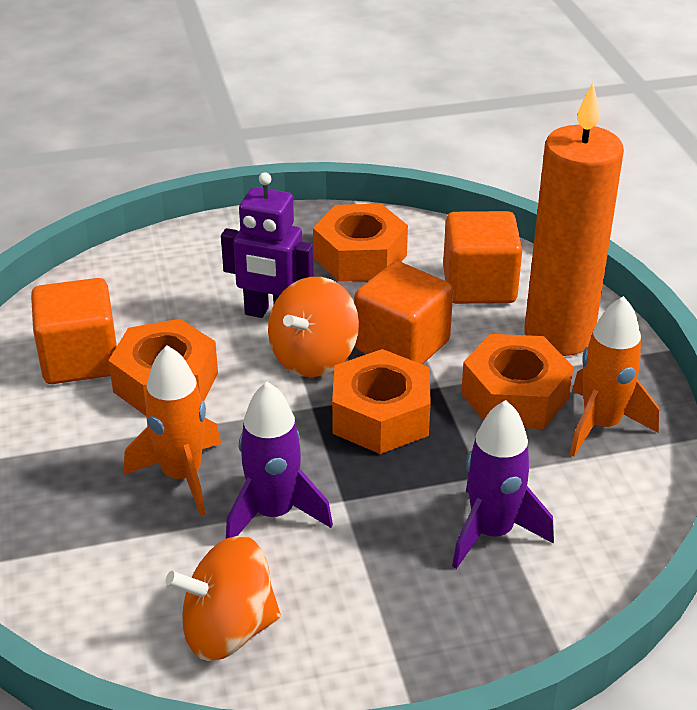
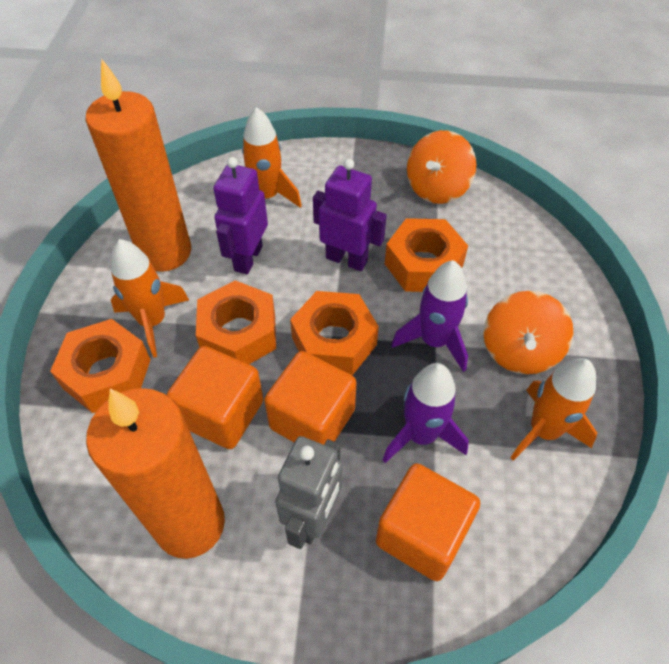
grey robot: none = 0 -> [275,436,343,549] = 1
orange candle: [524,83,624,356] = 1 -> [86,58,191,272] [86,388,225,559] = 2
orange rocket: [124,345,221,516] [570,296,659,457] = 2 -> [111,239,189,358] [242,107,302,208] [510,358,597,461] = 3
purple robot: [221,172,313,318] = 1 -> [213,157,268,274] [313,159,387,271] = 2

